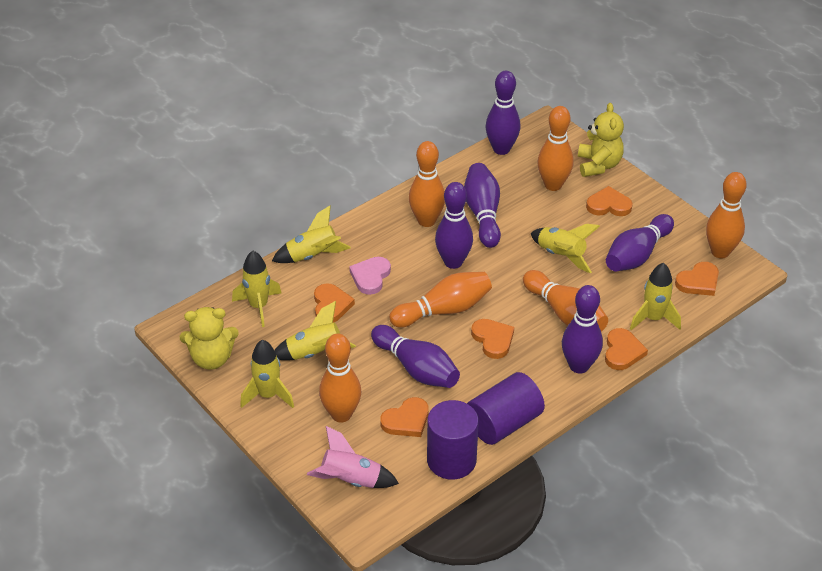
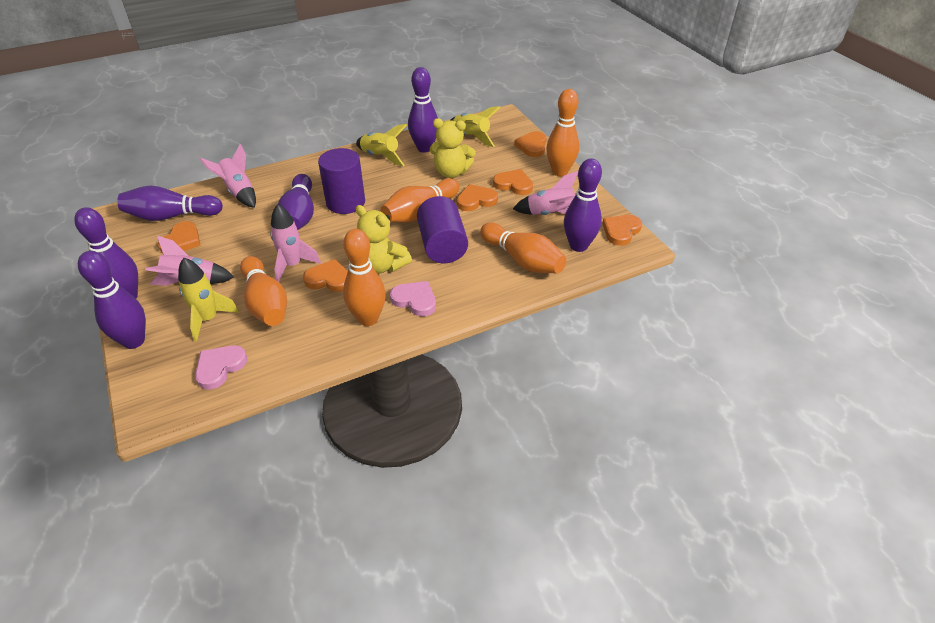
orange bowling pin: [319,334,361,422] [389,272,492,328] [409,141,445,227] [523,270,608,332] [537,106,573,191] [706,172,747,259] = 6 -> [240,256,287,326] [343,229,386,326] [381,178,460,223] [480,223,566,273] [546,89,579,176] = 5
pink heart: [349,257,391,295] = 1 -> [195,345,248,390] [390,281,436,316] = 2
pink rocket: [307,426,399,488] = 1 -> [145,236,234,286] [200,144,256,208] [270,204,321,282] [513,171,578,215] = 4
yellow rocket: [232,251,282,327] [240,340,294,408] [272,206,351,263] [274,301,356,360] [531,224,600,273] [630,263,681,330] = 6 -> [178,258,239,341] [356,124,407,166] [451,106,500,147] = 3

